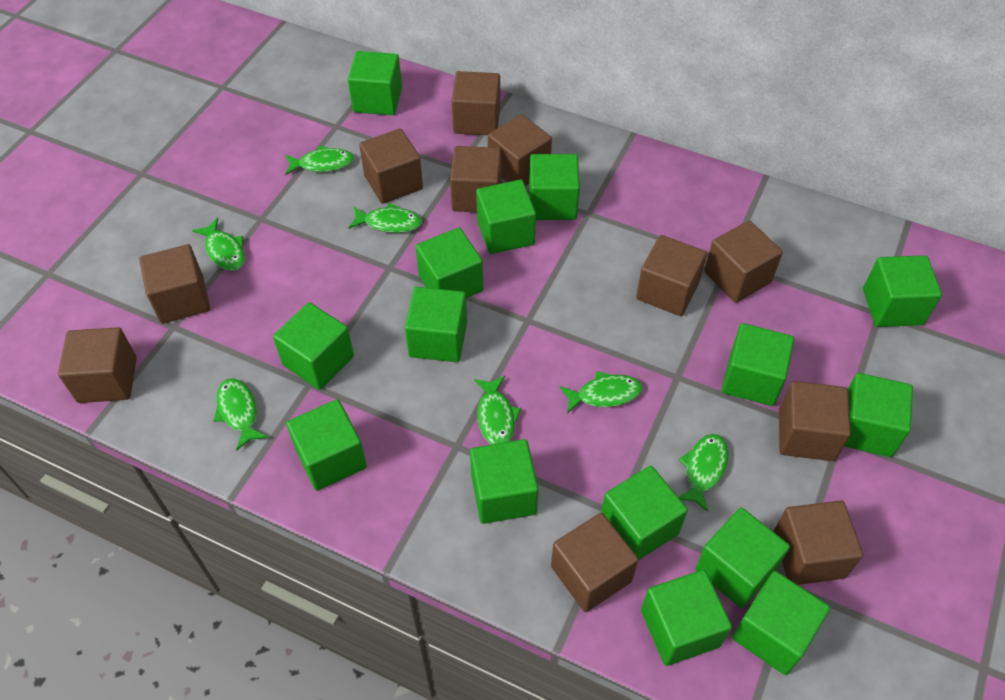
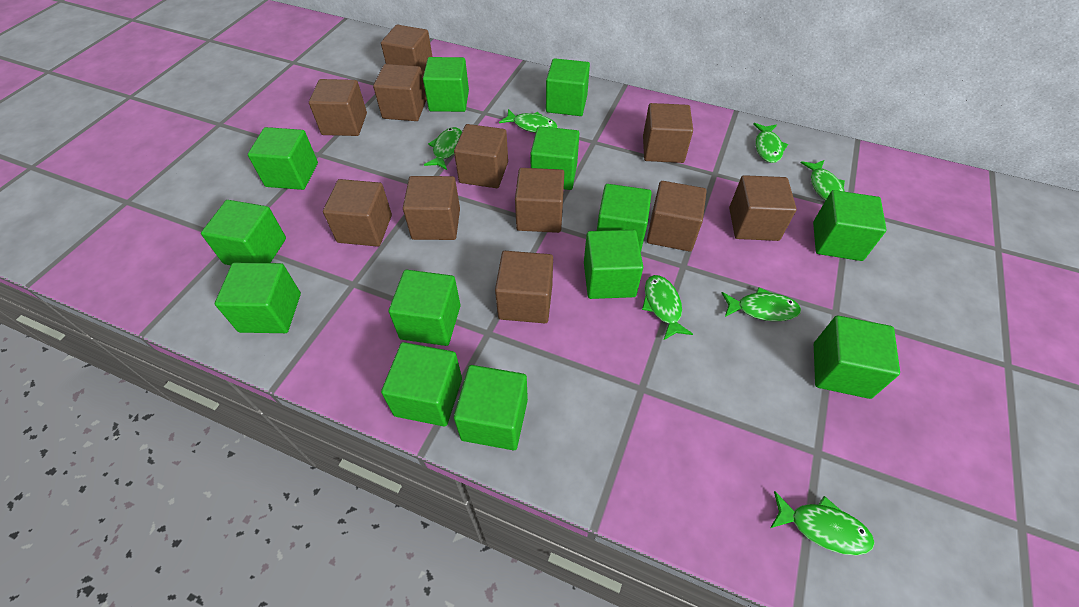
green cube: [273,302,354,390] [286,399,367,491] [348,51,402,115] [405,287,467,362] [416,228,483,298] [470,439,539,524] [476,180,536,254] [529,154,580,220] [601,466,688,560] [641,570,732,666] [695,508,790,608] [722,323,794,406] [732,571,830,675] [844,373,913,457] [863,255,942,327] = 15 -> [201,200,286,265] [215,263,301,333] [248,127,318,190] [381,342,462,427] [389,270,461,346] [423,57,469,112] [454,365,528,450] [530,126,579,190] [546,58,590,116] [584,230,643,299] [597,184,652,252] [813,190,887,261] [814,316,900,399] = 13

